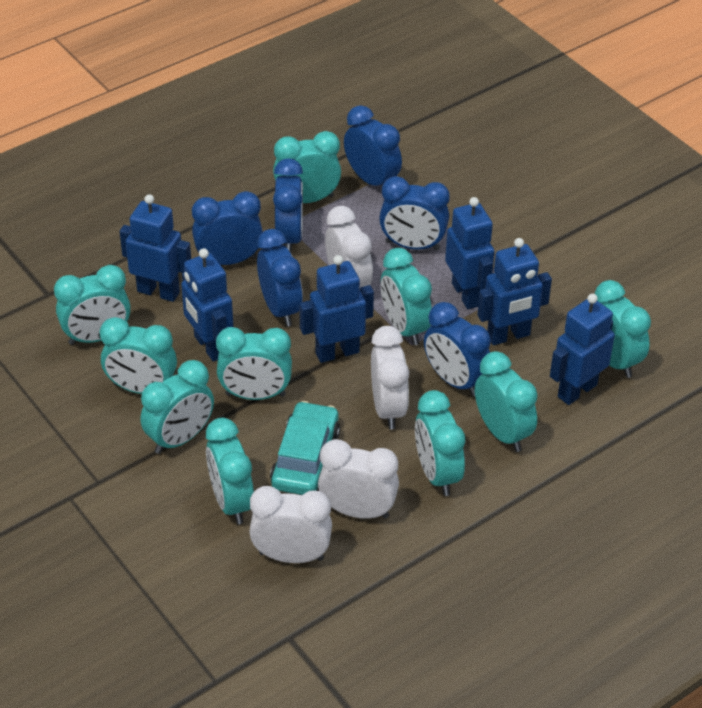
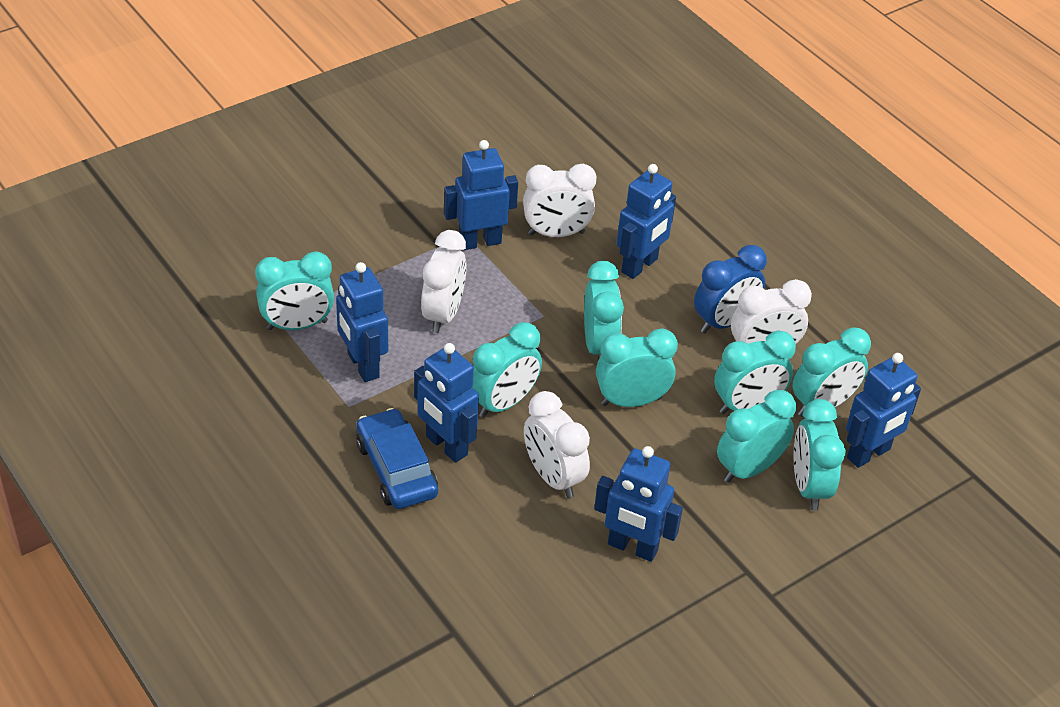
blue car: none = 0 -> [356,408,438,509] = 1
blue clock: [192,191,263,265] [257,229,303,327] [273,158,303,254] [344,105,402,186] [379,176,450,250] [424,302,491,396] = 6 -> [694,245,767,333] = 1
turquoise car: [270,401,340,495] = 1 -> none = 0
turquoise clock: [54,265,131,345] [100,317,177,394] [140,360,214,454] [206,418,254,524] [216,327,292,400] [273,131,341,203] [381,248,432,345] [415,390,465,496] [475,351,538,452] [595,280,651,378] = 10 -> [255,251,334,330] [472,322,542,418] [584,261,624,360] [596,328,678,407] [714,331,796,414] [717,390,796,483] [792,327,871,417] [793,399,846,511] = 8

